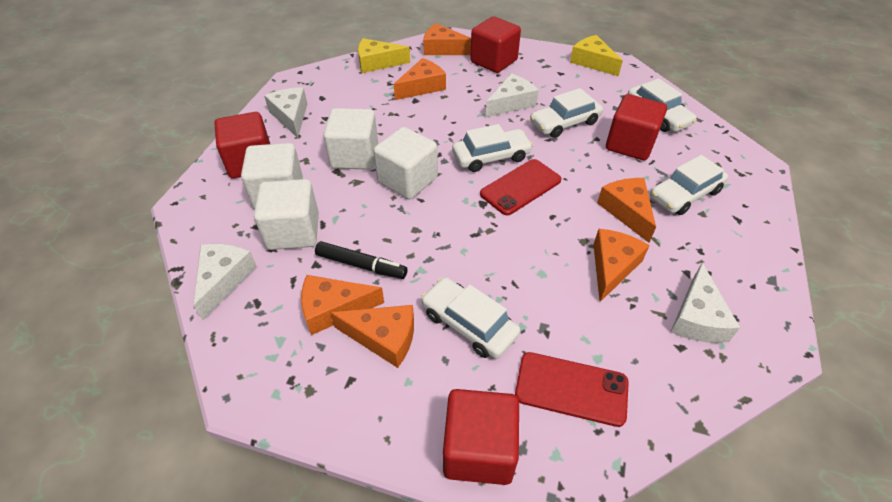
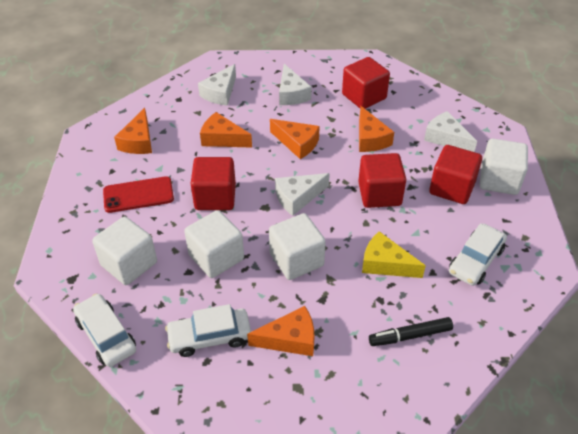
orange cheese: [301,275,384,335] [330,305,414,368] [394,58,446,100] [423,23,471,55] [593,229,650,302] [597,178,656,243] = 6 -> [114,108,152,154] [200,112,252,147] [247,306,315,356] [270,119,320,159] [359,106,394,152] = 5
red phone: [480,159,562,215] [515,352,629,427] = 2 -> [103,176,174,213] = 1
white car: [421,277,520,358] [452,124,533,172] [530,88,603,138] [627,78,697,132] [650,155,728,215] = 5 -> [73,294,136,367] [165,304,251,357] [449,223,507,286] = 3
yellow cheese: [358,38,410,73] [570,35,623,76] = 2 -> [362,231,426,278] = 1

